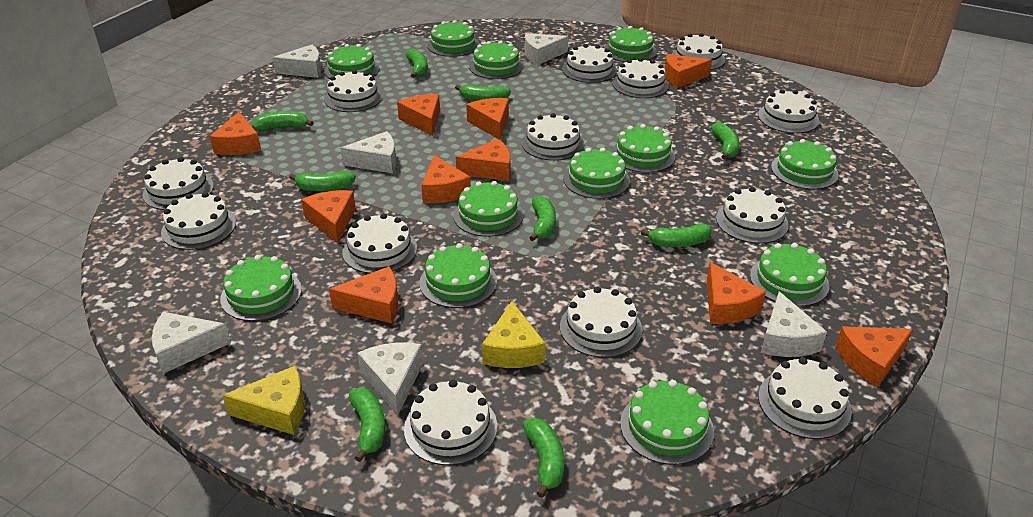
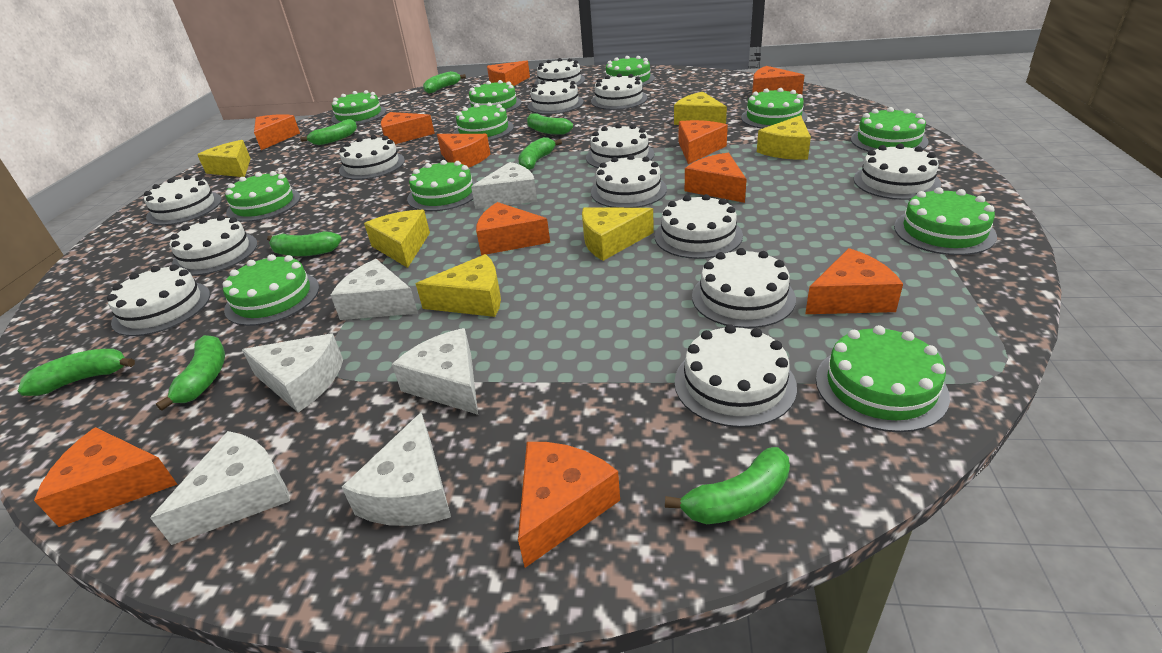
green banana: [252,111,314,131] [289,171,356,192] [349,388,385,462] [406,49,428,78] [455,85,511,101] [523,418,564,498] [529,196,556,241] [641,223,711,247] [711,123,740,160] = 9 -> [18,349,135,396] [156,335,225,411] [267,231,342,256] [300,119,357,145] [423,71,466,94] [518,137,562,170] [527,113,573,135] [665,447,790,524] = 8
green cake: [220,255,302,321] [324,44,380,79] [419,243,497,308] [427,20,479,57] [453,181,523,237] [469,41,523,79] [563,148,630,199] [604,26,657,62] [611,124,675,173] [620,380,714,465] [750,243,829,307] [771,139,839,189] = 12 -> [222,254,319,326] [225,171,301,222] [331,90,386,125] [407,160,476,211] [454,102,514,141] [467,80,521,112] [604,56,655,86] [741,88,808,129] [816,325,950,432] [851,107,929,152] [894,187,997,255] = 11
orange cheese: [210,112,261,155] [301,190,356,243] [329,266,398,323] [397,94,440,136] [421,155,471,203] [456,139,510,181] [466,98,509,140] [665,54,712,88] [707,262,766,324] [836,326,913,387] = 10 -> [34,427,178,527] [254,114,300,150] [381,112,435,144] [437,134,490,168] [476,202,550,255] [487,60,530,86] [518,442,620,568] [679,120,728,164] [685,153,747,203] [752,66,805,94] [805,248,903,314] = 11
yellow cheese: [222,366,305,435] [482,301,545,368] = 2 -> [197,140,251,177] [364,210,430,268] [416,254,501,317] [582,207,654,261] [674,92,727,125] [757,115,811,160] = 6

